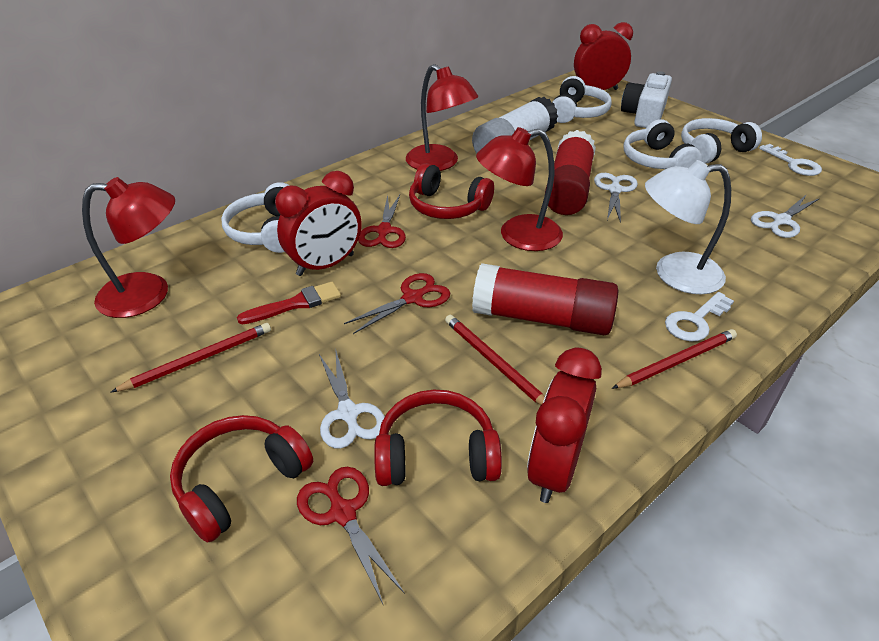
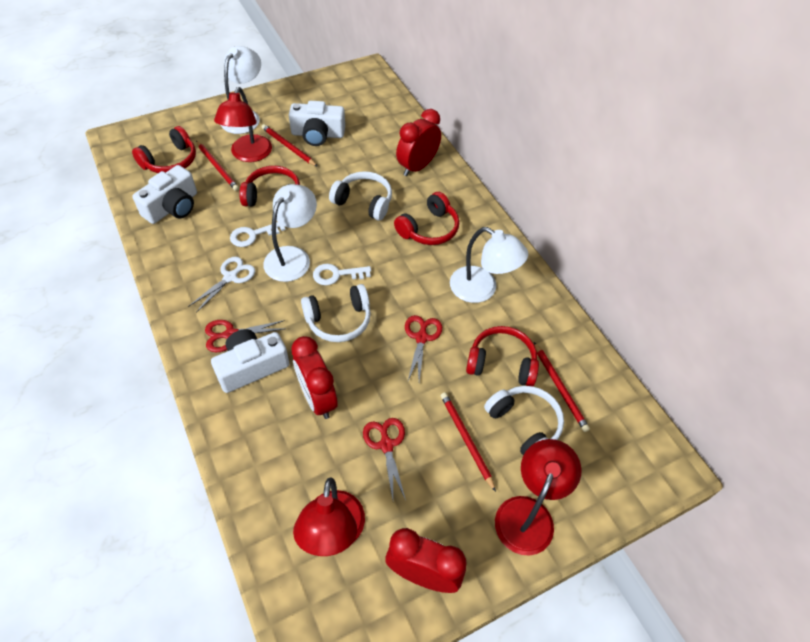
red brush: [237,281,341,324] = 1 -> none = 0
red glue stick: [472,263,618,335] [545,130,596,215] = 2 -> none = 0
red headphones: [170,415,313,543] [374,390,502,486] [409,163,494,219] = 3 -> [132,126,196,173] [239,166,300,206] [394,192,459,245] [466,326,539,386] = 4
red pencil: [110,323,271,393] [445,315,545,405] [612,329,737,389] = 3 -> [196,141,239,191] [262,124,318,167] [440,393,496,492] [534,342,590,432] = 4
white camera: [621,71,672,128] = 1 -> [132,165,197,224] [211,329,290,393] [289,101,345,146] = 3
white glue stick: [472,97,558,153] = 1 -> none = 0
white headphones: [221,182,290,253] [552,76,612,123] [624,119,702,169] [681,118,762,164] = 4 -> [301,284,371,342] [329,171,392,221] [484,386,564,455] = 3
white lamp: [645,160,731,295] = 1 -> [221,46,261,134] [263,184,317,282] [450,227,528,303] = 3
white scissors: [319,348,385,449] [594,173,638,223] [751,194,820,238] = 3 -> [188,257,255,313] = 1

